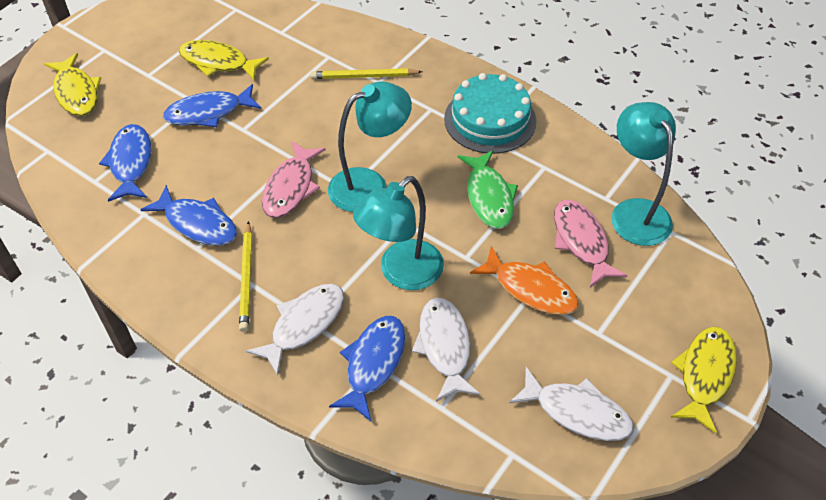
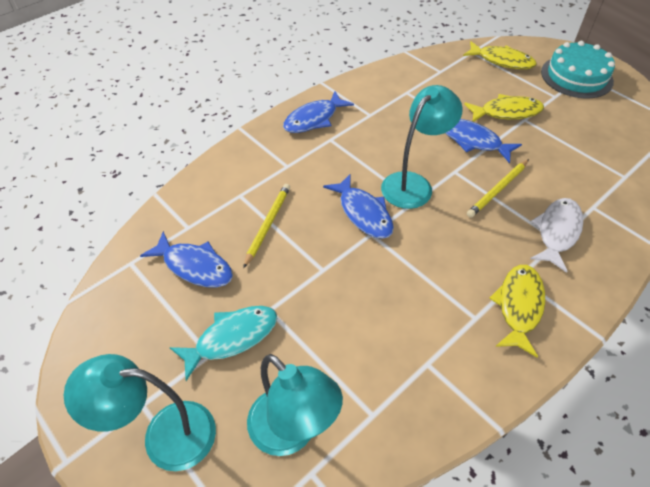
green fish: [458,150,518,229] = 1 -> none = 0
orange fish: [470,246,579,315] = 1 -> none = 0
pink fish: [262,141,326,218] [554,200,628,287] = 2 -> none = 0
turquoise fish: none = 0 -> [169,306,277,381] = 1
white fish: [246,284,344,376] [412,298,480,402] [509,367,634,441] = 3 -> [530,198,583,273] = 1

